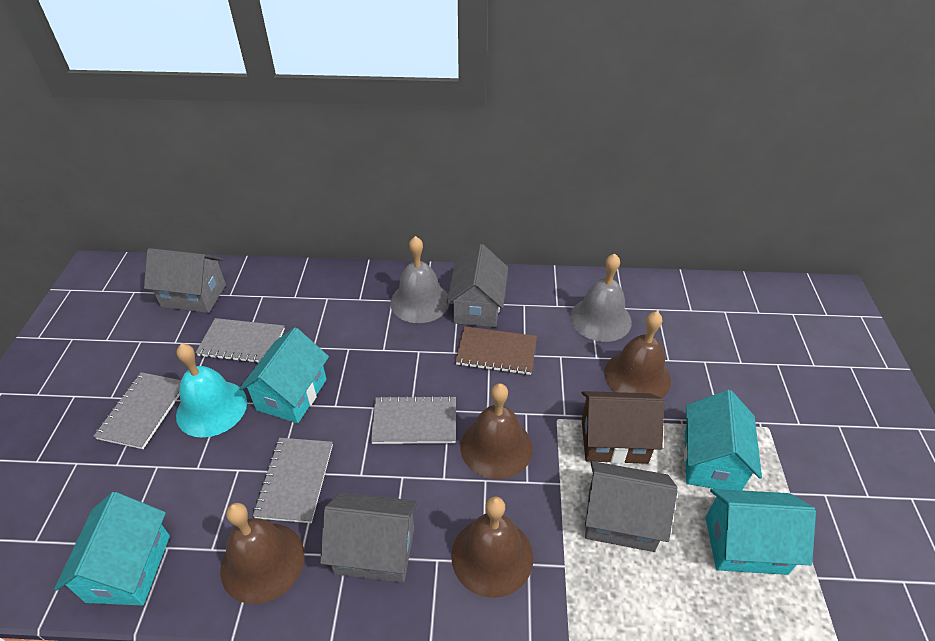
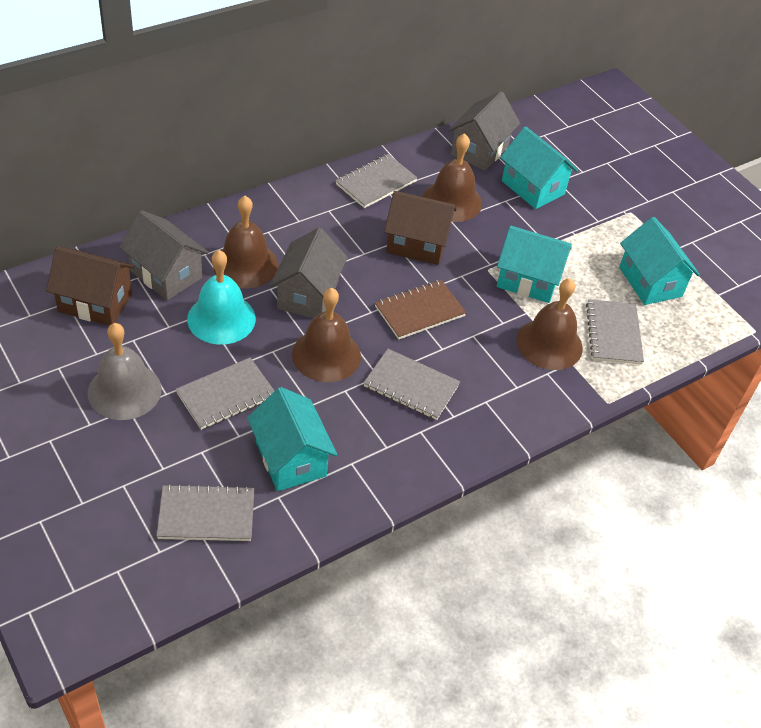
brown house: [582,391,664,464] = 1 -> [46,246,135,326] [384,191,457,265] = 2
grey bell: [390,236,450,323] [570,254,632,342] = 2 -> [88,323,161,420] = 1
grey house: [144,248,226,313] [320,493,418,583] [446,244,508,327] [585,461,678,552] = 4 -> [119,210,209,300] [270,228,348,319] [448,91,520,171] = 3
grey notebook: [93,372,181,449] [196,318,285,363] [253,438,333,523] [371,395,456,444] = 4 -> [157,484,254,541] [176,357,274,430] [335,154,418,208] [364,349,460,420] [586,299,644,364] = 5

